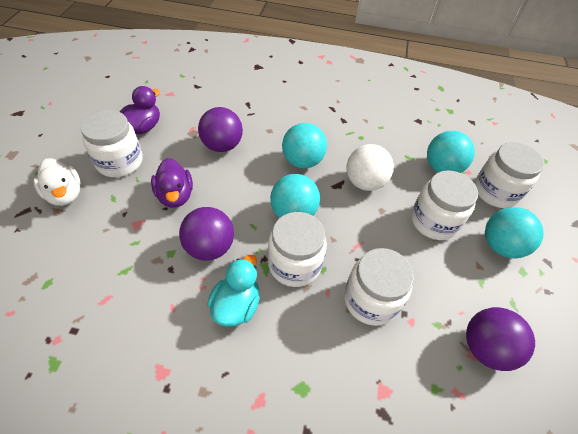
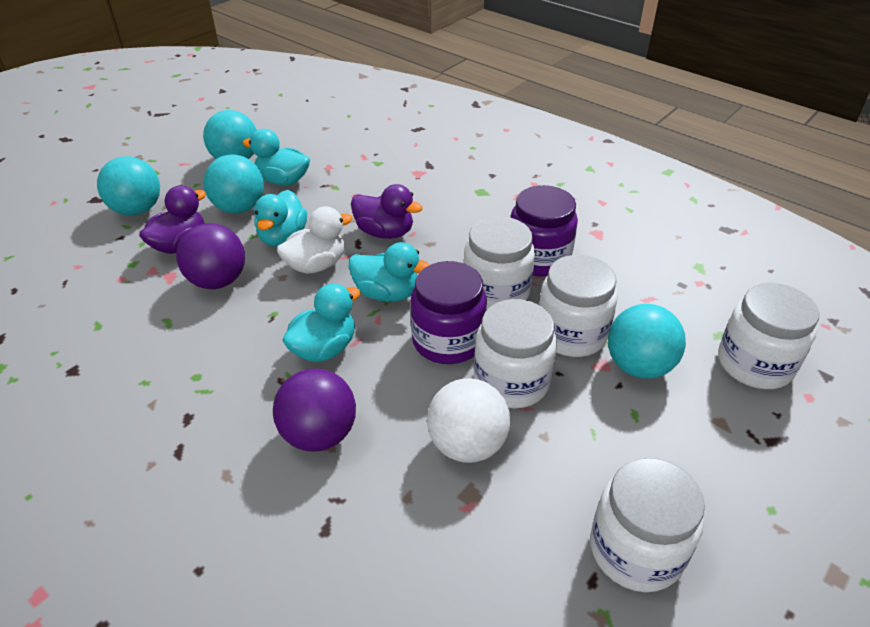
purple ball: [179,207,234,261] [198,107,243,152] [466,307,535,371] = 3 -> [176,223,245,289] [273,369,356,452] = 2
purple jar: none = 0 -> [410,261,487,364] [510,185,578,276] = 2
turquoise duck: [207,255,260,327] = 1 -> [242,129,310,185] [254,190,307,247] [282,283,360,362] [348,242,430,302] = 4

